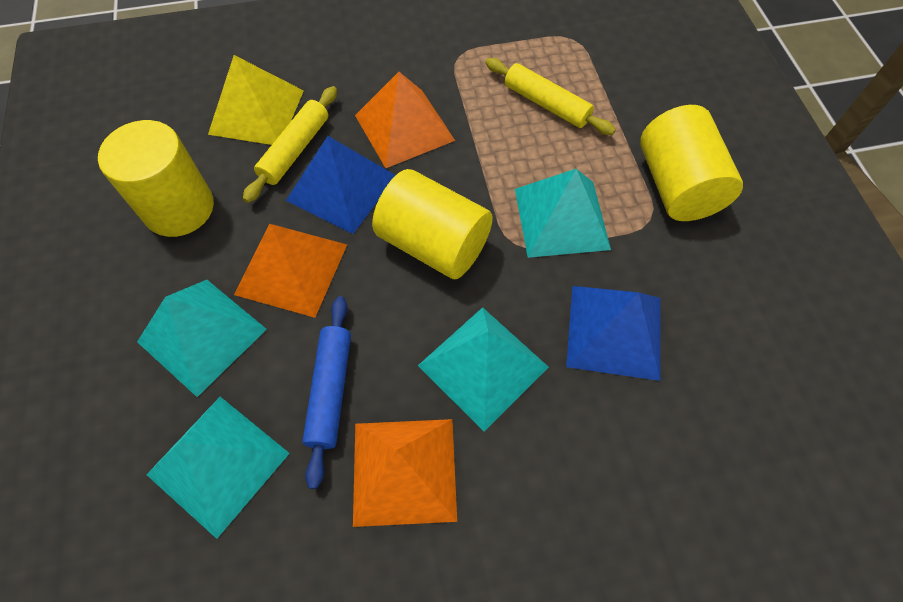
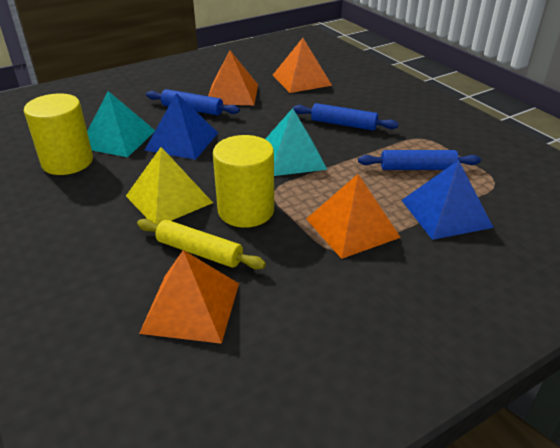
blue rolling pin: [302,296,351,489] = 1 -> [146,89,240,115] [293,103,399,131] [358,150,481,170] = 3
orange pyramid: [234,224,347,318] [353,419,457,527] [355,72,455,168] = 3 -> [139,250,239,344] [208,50,258,105] [273,38,332,93] [306,174,401,259] = 4
turquoise pyramid: [137,280,267,397] [146,397,290,539] [418,307,549,431] [515,169,611,258] = 4 -> [87,91,155,157] [265,108,328,176] = 2
yellow cylinder: [98,120,214,237] [372,169,493,279] [640,105,743,221] = 3 -> [24,93,93,175] [213,135,274,228] = 2
yellow rolling pin: [243,86,337,203] [486,58,616,135] = 2 -> [137,219,266,269] = 1

